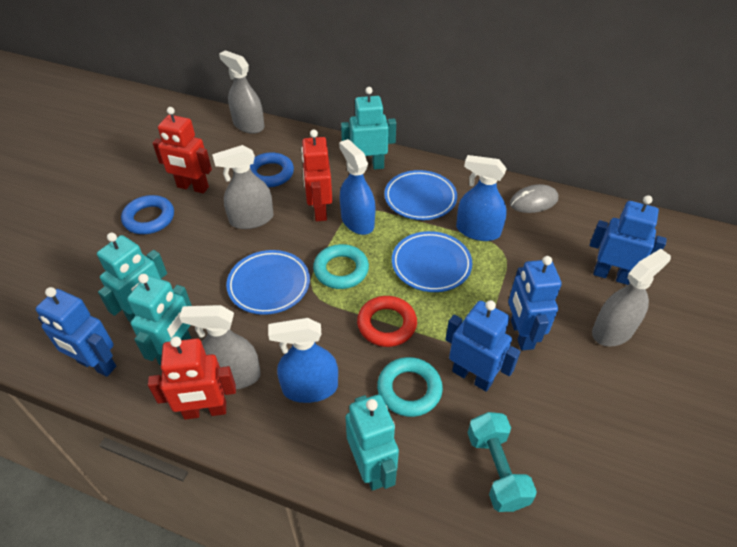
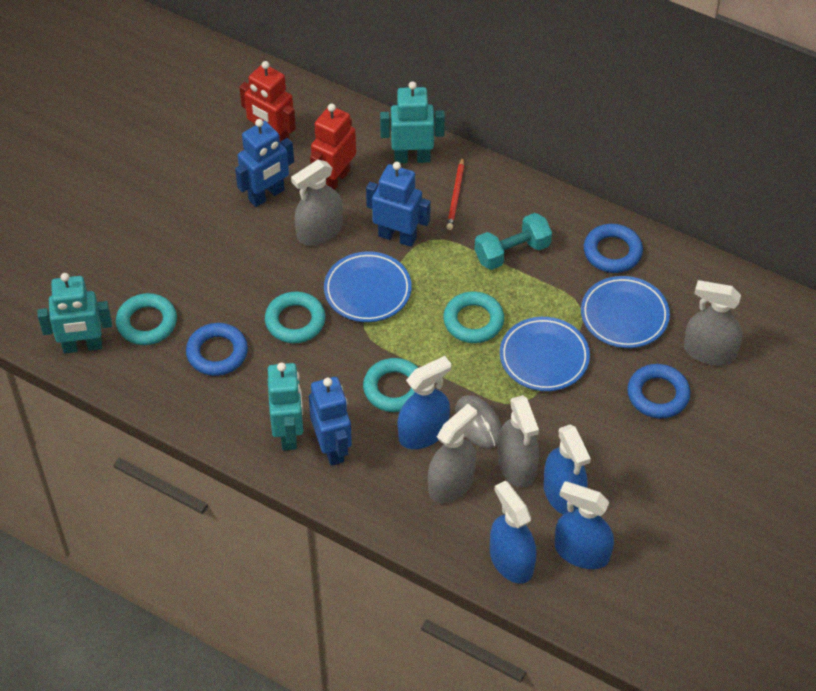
blue ring: [121,195,174,234] [250,152,294,187] = 2 -> [186,323,248,376] [584,224,643,273] [627,364,690,418] = 3
blue robot: [36,287,116,377] [445,300,520,392] [508,256,562,350] [590,195,667,285] = 4 -> [235,119,294,207] [309,377,352,466] [366,162,431,247] = 3
blue spray bottle: [268,318,338,403] [339,139,376,235] [456,155,507,241] = 3 -> [397,356,451,449] [490,481,537,584] [544,424,591,515] [555,481,614,569] = 4
red pencil: none = 0 -> [447,157,464,230] = 1
red ring: [357,296,417,347] = 1 -> none = 0
red robot: [148,336,236,420] [153,107,212,194] [301,130,332,221] = 3 -> [239,61,296,143] [310,104,356,190] = 2
turquoise ring: [313,244,369,289] [377,357,443,417] = 2 -> [116,293,177,345] [265,292,326,343] [363,358,418,412] [443,291,504,343] = 4
turquoise robot: [97,233,167,323] [127,274,192,365] [341,87,396,170] [345,395,399,491] = 4 -> [37,273,112,353] [268,363,303,450] [380,81,445,163] = 3

